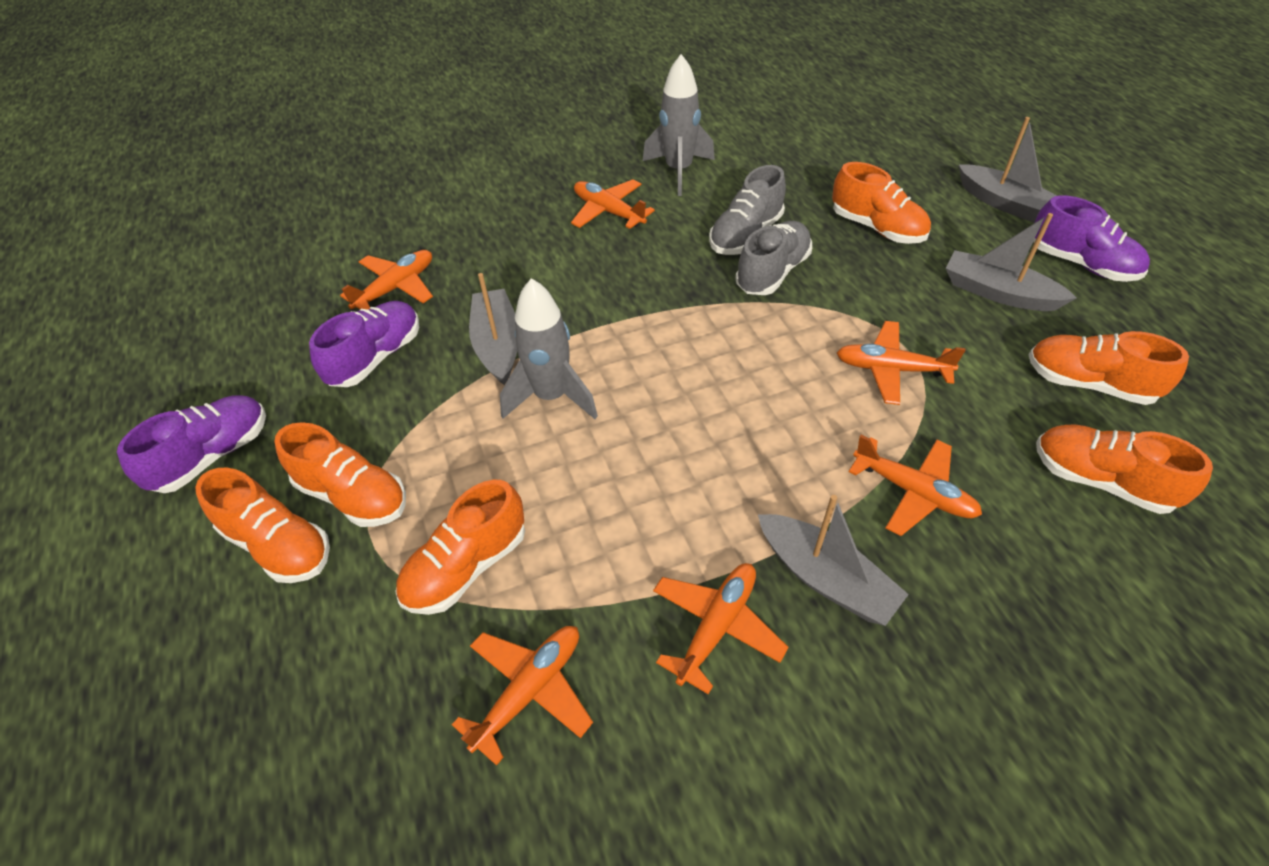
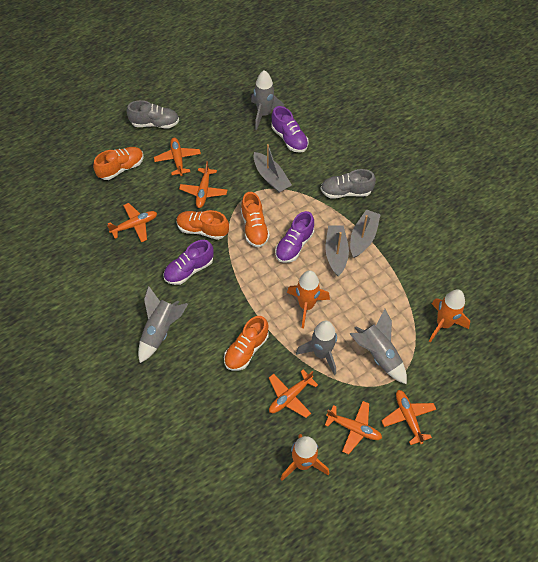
grey boat: [469,273,517,385] [758,495,909,626] [946,213,1077,311] [958,117,1057,223] = 4 -> [254,144,292,193] [326,225,349,276] [350,209,381,258] = 3
grey rocket: [500,278,598,419] [643,54,715,196] = 2 -> [138,286,188,363] [251,70,285,130] [296,321,337,375] [350,309,407,384] = 4
orange rocket: none = 0 -> [281,434,329,481] [287,270,330,328] [429,289,470,343] = 3
orange shoe: [195,468,330,583] [274,422,406,527] [395,479,525,615] [832,162,931,244] [1029,331,1189,405] [1036,424,1213,514] = 6 -> [93,147,144,180] [176,210,229,240] [224,316,269,371] [241,192,270,247] = 4

